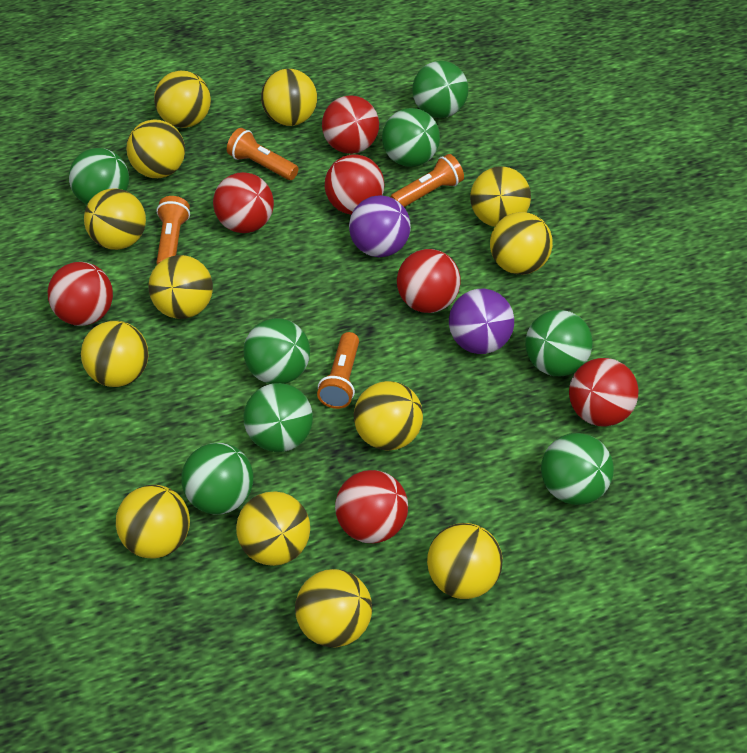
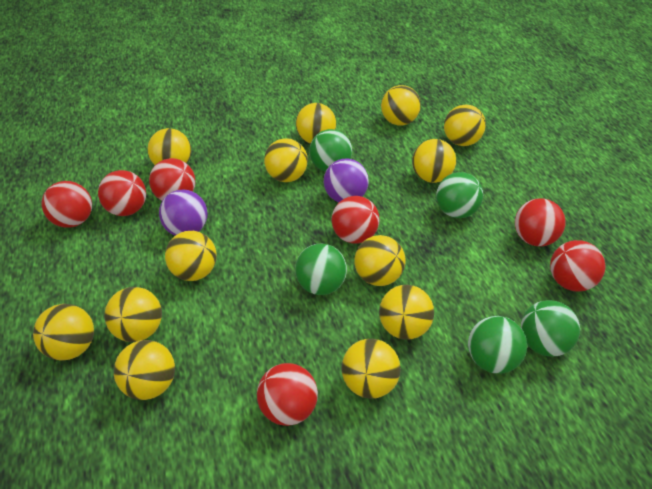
green ball: [69,148,129,205] [181,443,253,514] [243,318,310,384] [243,383,313,452] [382,108,440,167] [412,61,468,118] [525,310,593,376] [541,433,614,505] = 8 -> [295,243,347,295] [310,129,352,172] [436,172,483,218] [468,316,527,374] [521,300,580,357] = 5
orange flashlight: [156,196,190,265] [227,128,298,180] [317,332,359,409] [390,154,464,207] = 4 -> none = 0

